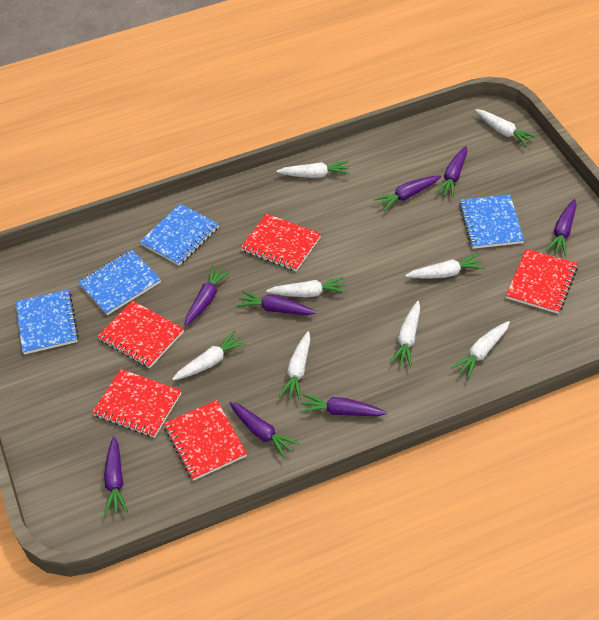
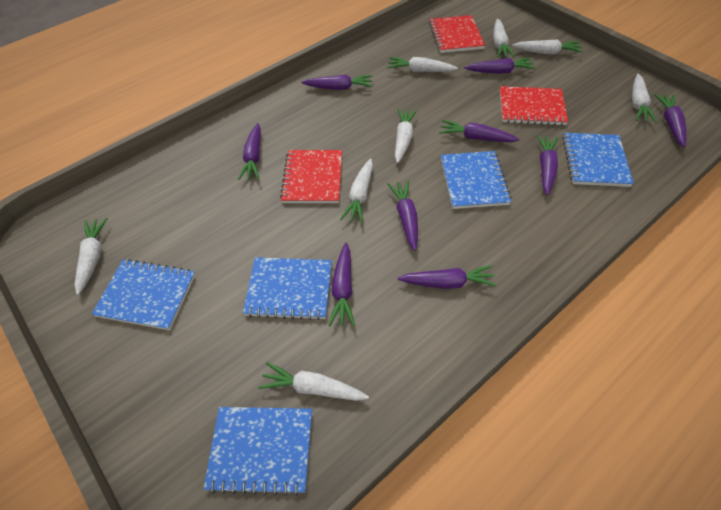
blue notebook: [16,290,79,355] [78,250,161,315] [140,204,219,266] [459,194,524,249] = 4 -> [92,259,195,330] [203,407,312,496] [243,257,332,320] [441,151,512,209] [563,133,634,187] = 5
purple carrot: [104,436,128,516] [184,266,231,326] [229,402,300,459] [236,291,316,315] [300,394,387,416] [374,175,441,211] [435,146,467,198] [546,199,576,256] = 8 -> [238,123,261,180] [302,75,373,90] [328,243,355,326] [388,181,418,251] [398,265,497,289] [439,120,520,142] [464,58,536,74] [537,135,558,195] [654,94,687,147] = 9
red notebook: [92,369,181,438] [97,301,184,368] [164,400,247,481] [241,213,321,271] [506,249,578,314] = 5 -> [280,150,342,203] [429,15,485,53] [500,86,568,126] = 3

